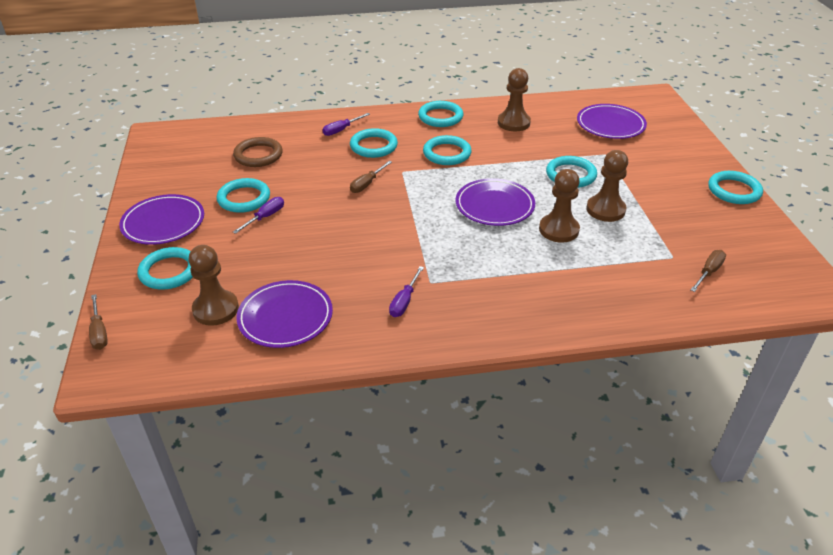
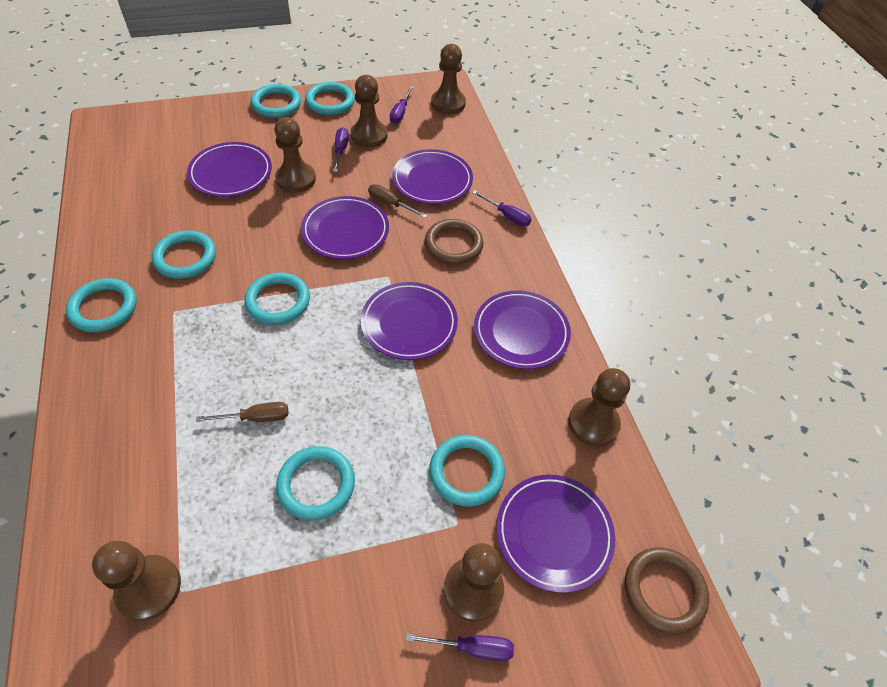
brown pawn: [189,245,239,326] [498,68,531,132] [539,169,580,243] [586,150,628,222] = 4 -> [92,541,181,621] [274,117,316,193] [351,75,388,148] [431,44,466,114] [444,543,504,622] [568,368,630,447] = 6
brown ring: [233,137,283,167] = 1 -> [425,219,484,264] [625,547,709,635] = 2
brown screwdriver: [89,294,108,350] [350,161,392,193] [690,250,726,292] = 3 -> [196,402,288,422] [368,184,427,218] = 2
purple plate: [119,194,204,245] [236,280,333,348] [456,178,535,226] [577,104,647,139] = 4 -> [187,142,272,197] [301,196,389,259] [361,282,458,360] [392,149,473,204] [474,290,571,369] [496,475,615,593] = 6
purple screwdriver: [233,197,284,234] [322,113,370,136] [389,266,424,317] = 3 -> [333,127,349,172] [390,86,414,124] [405,633,514,661] [472,190,532,226] = 4

